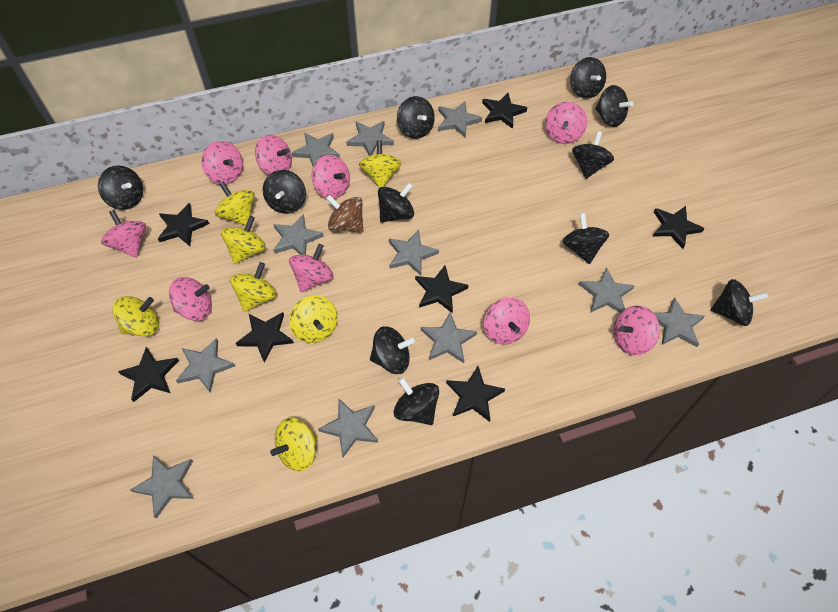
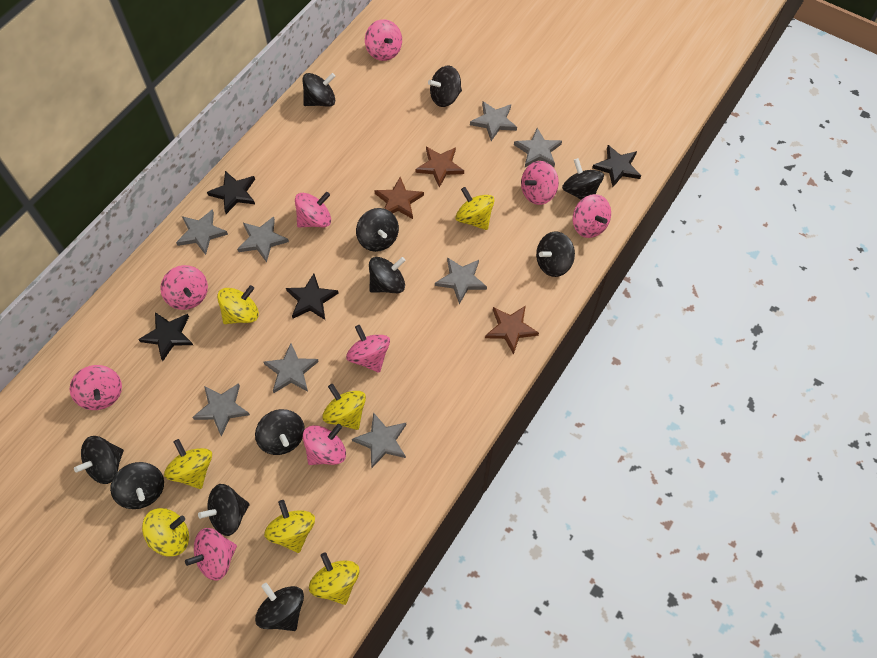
black star: [118,347,179,402] [158,203,209,246] [236,312,294,363] [415,265,468,313] [446,366,505,422] [482,93,527,129] [652,206,705,249] = 7 -> [138,312,193,361] [207,171,255,214] [286,274,339,320] [592,145,641,187] = 4
brown spinning top: [326,195,364,233] = 1 -> none = 0
brown star: none = 0 -> [374,177,424,219] [415,147,464,188] [485,306,539,354] = 3
grey star: [130,455,194,519] [176,338,235,393] [273,214,323,255] [292,133,340,166] [318,398,378,457] [346,121,394,156] [389,230,439,276] [421,312,477,363] [438,101,482,137] [579,267,635,313] [654,297,705,347] = 11 -> [176,209,228,255] [192,383,250,437] [237,216,289,262] [264,343,319,393] [352,412,406,468] [435,257,487,304] [470,101,517,141] [514,128,562,167] = 8

